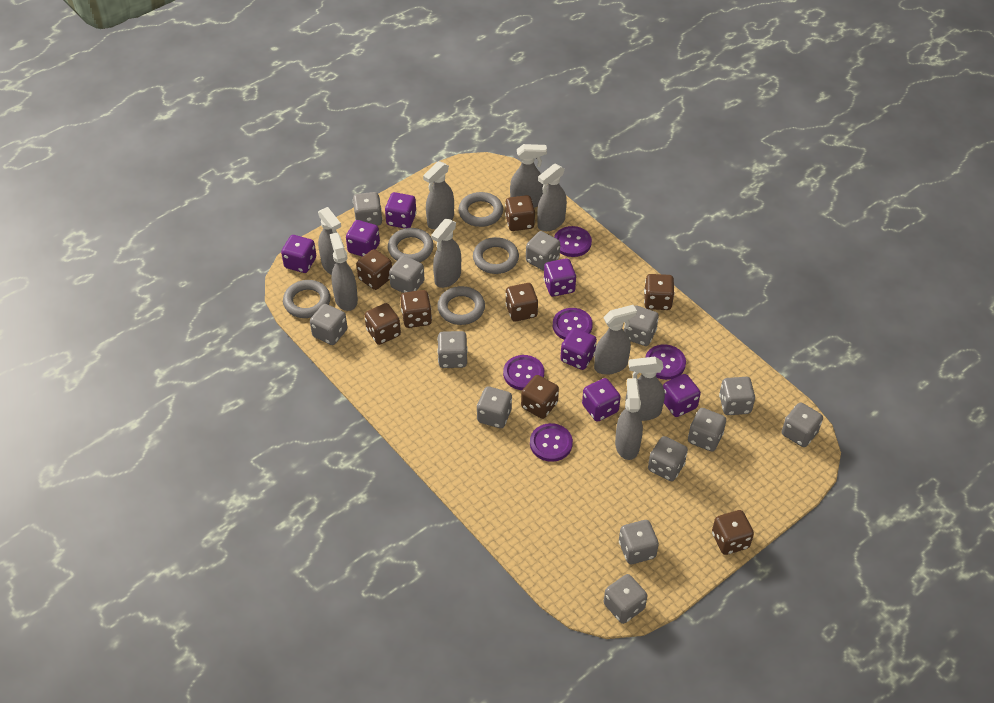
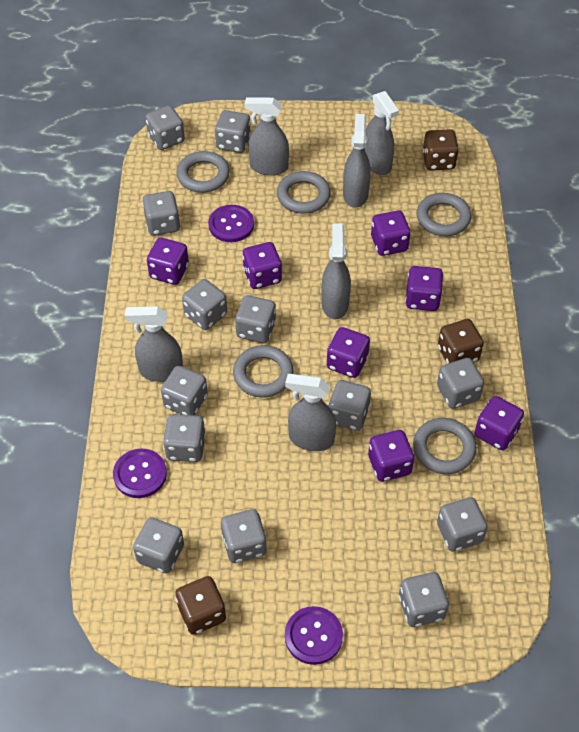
brown dice: [356,249,392,290] [364,303,401,345] [400,290,432,328] [505,195,535,231] [506,283,538,322] [521,375,559,419] [644,274,675,310] [712,510,754,555] = 8 -> [175,576,226,635] [423,129,459,171] [438,319,484,364] = 3
grey spray bottle: [318,207,347,275] [330,232,358,311] [423,161,454,230] [431,219,461,288] [510,144,547,208] [537,164,567,231] [594,305,637,375] [615,378,643,460] [625,357,665,421] = 9 -> [125,306,183,382] [245,97,289,176] [285,374,336,451] [321,223,351,319] [343,114,371,208] [364,91,399,175] = 6
purple button: [503,355,544,390] [530,423,573,462] [553,308,593,340] [554,226,592,257] [645,344,686,380] = 5 -> [113,449,167,498] [208,205,254,242] [285,606,343,665] = 3

